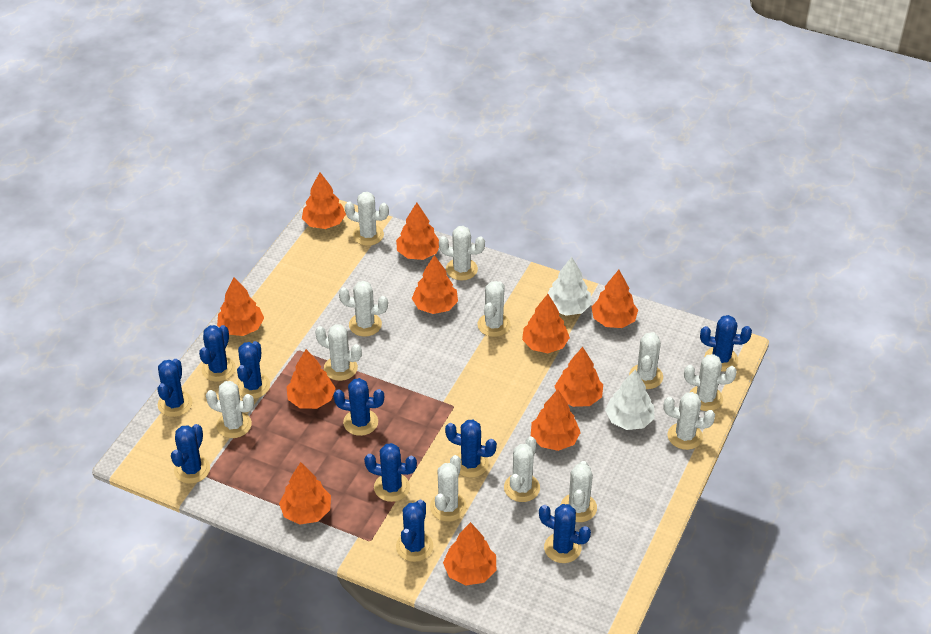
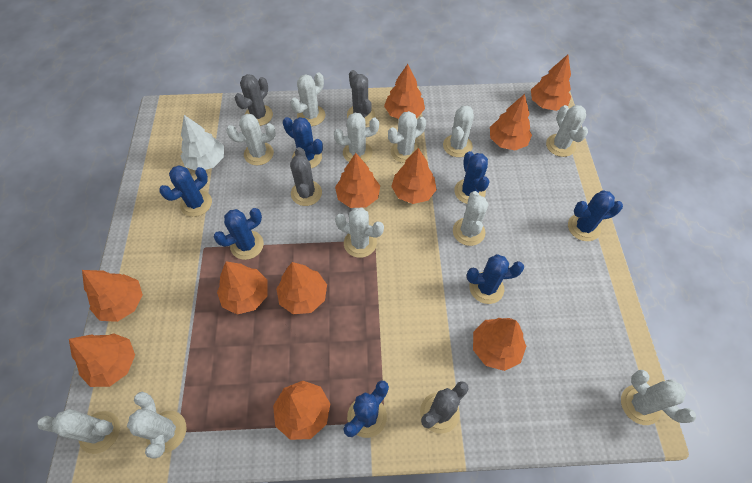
blue cactus: [157,359,192,417] [171,424,210,484] [199,325,236,382] [236,341,270,399] [333,378,384,436] [364,443,417,502] [396,500,433,562] [445,420,497,478] [539,504,591,563] [700,315,752,372] = 10 -> [159,165,212,217] [214,208,264,260] [283,117,323,168] [343,381,389,438] [454,151,489,204] [467,254,524,304] [568,191,623,241] = 7
grey cactus: none = 0 -> [235,74,273,126] [290,147,322,206] [347,70,375,125] [420,381,469,434] = 4
white cactus: [206,381,254,438] [315,324,362,381] [339,281,388,337] [345,192,389,246] [430,455,467,522] [439,226,485,280] [477,281,511,337] [504,437,540,502] [561,461,597,522] [629,332,663,389] [663,392,715,450] [684,354,737,411] = 12 -> [38,409,120,454] [127,392,186,459] [226,114,276,165] [290,72,325,126] [334,113,379,162] [335,208,384,258] [388,111,426,163] [443,106,474,157] [453,191,488,246] [546,105,588,157] [621,370,696,425] = 11
white tree: [548,257,592,316] [605,369,655,430] = 2 -> [180,115,224,171] = 1

